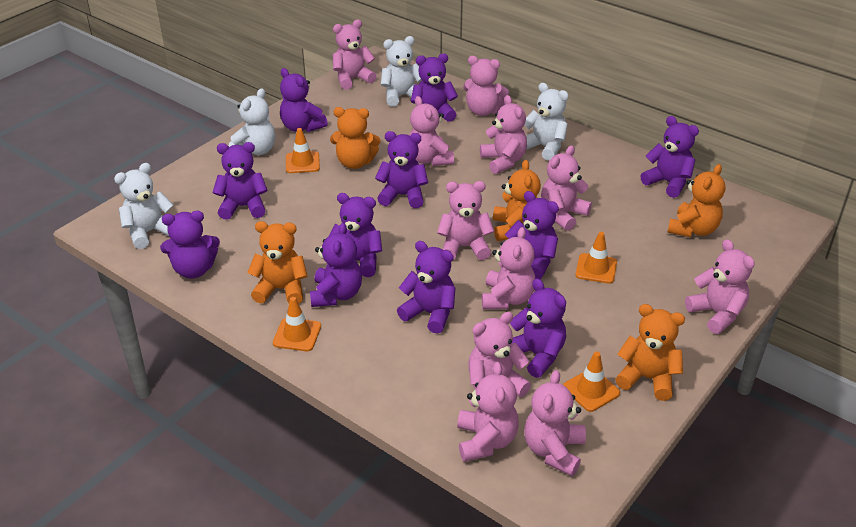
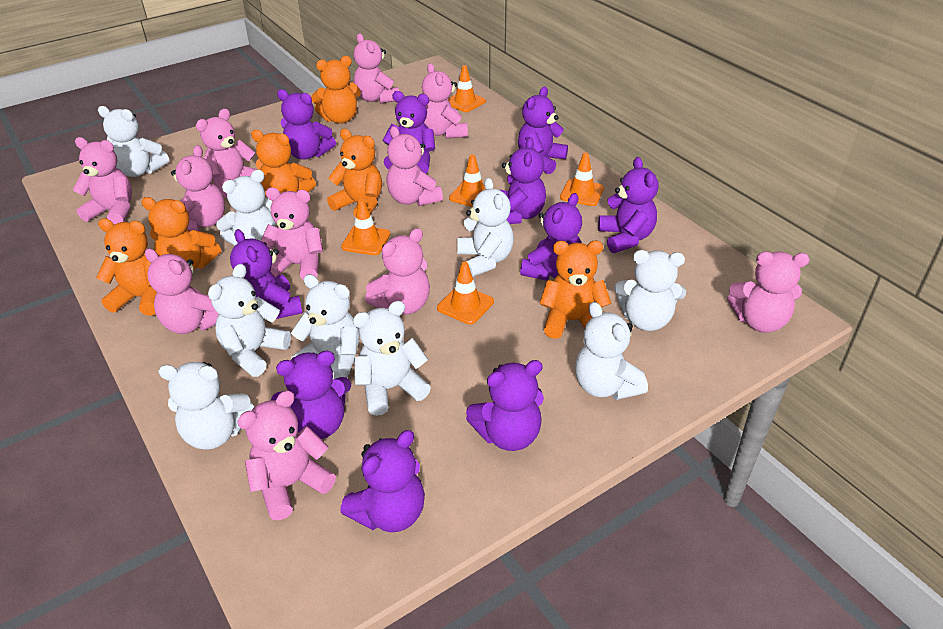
orange teddy bear: [247,221,307,304] [330,107,381,169] [493,160,541,241] [615,304,685,401] [667,164,725,237] = 5 -> [96,218,157,316] [141,197,221,270] [251,130,316,198] [311,56,361,124] [327,129,382,217] [540,241,611,339] = 6
orange traffic cone: [273,297,321,351] [286,128,320,173] [563,352,620,412] [575,232,617,284] = 4 -> [341,199,390,255] [437,261,494,325] [448,65,486,112] [449,154,496,207] [560,152,604,206] = 5
purple teddy bear: [160,211,220,279] [212,142,268,220] [280,68,328,132] [310,223,362,307] [329,193,382,277] [375,131,428,208] [397,241,456,334] [411,53,458,122] [505,191,559,279] [510,278,566,378] [640,116,699,198] = 11 -> [230,229,303,319] [271,351,351,439] [277,89,336,160] [340,430,425,532] [382,91,435,174] [466,360,544,451] [499,137,546,224] [518,87,568,174] [520,193,582,281] [598,157,658,253] = 10
white teddy bear: [114,163,173,249] [229,88,275,155] [381,36,422,107] [525,83,569,161] = 4 -> [98,106,169,177] [158,362,254,449] [208,264,291,377] [216,170,276,246] [291,274,359,379] [353,301,431,416] [457,178,514,277] [575,302,648,400] [615,250,686,331] = 9

